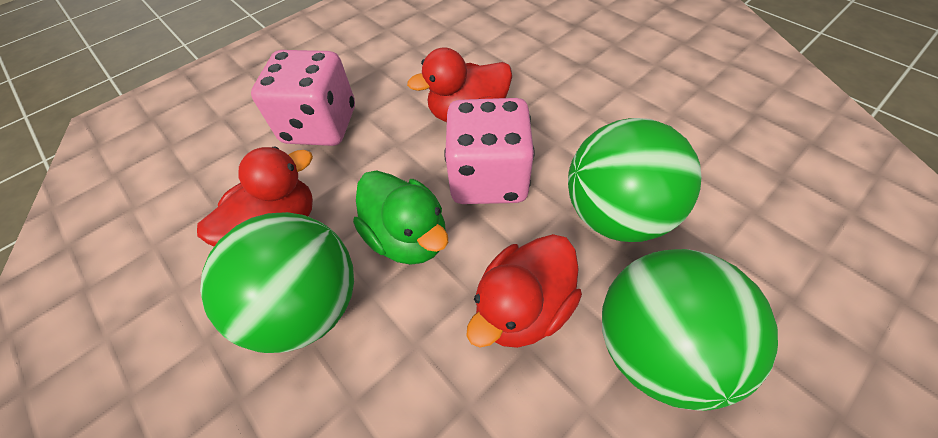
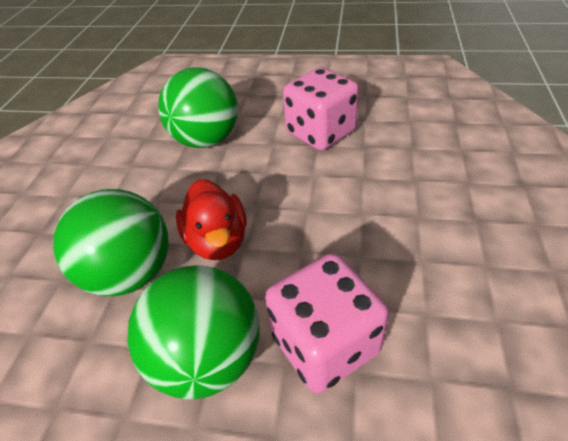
green duck: [353,170,448,265] = 1 -> none = 0
red duck: [197,146,313,246] [407,48,512,122] [466,234,582,348] = 3 -> [176,179,246,260] = 1

